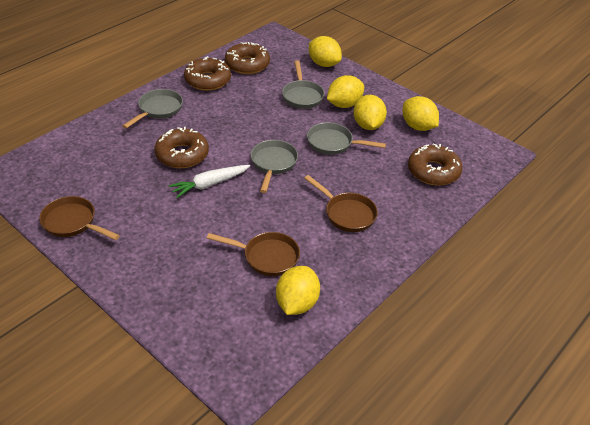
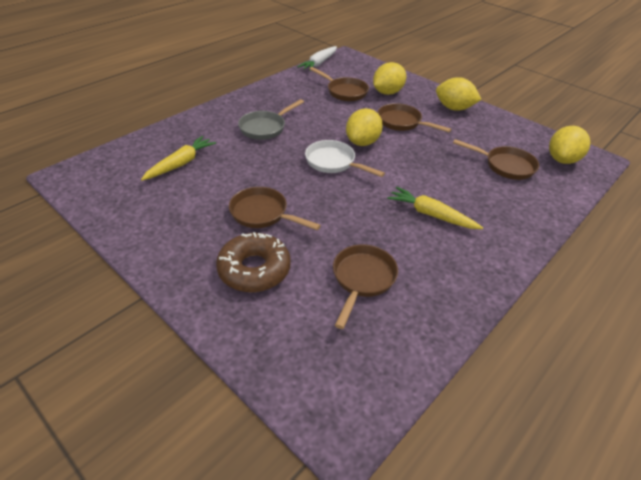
brown donut: [154,127,209,168] [184,56,231,91] [225,42,270,74] [408,144,463,186] = 4 -> [216,232,291,292] = 1
brown pan: [39,196,120,240] [207,232,300,276] [304,175,378,232] = 3 -> [229,187,321,230] [310,67,369,101] [333,244,398,329] [377,103,452,132] [453,139,539,180] = 5
grey pan: [122,89,183,129] [251,140,298,193] [282,61,325,109] [307,122,386,155] = 4 -> [238,99,304,140] = 1
white pan: none = 0 -> [305,140,385,177] = 1
yellow carrot: none = 0 -> [141,136,216,181] [387,187,483,229] = 2
yellow lemon: [276,266,320,315] [309,36,342,67] [327,75,364,108] [353,95,387,130] [403,96,439,131] = 5 -> [346,108,383,146] [373,62,406,95] [436,77,482,111] [549,126,590,164] = 4

